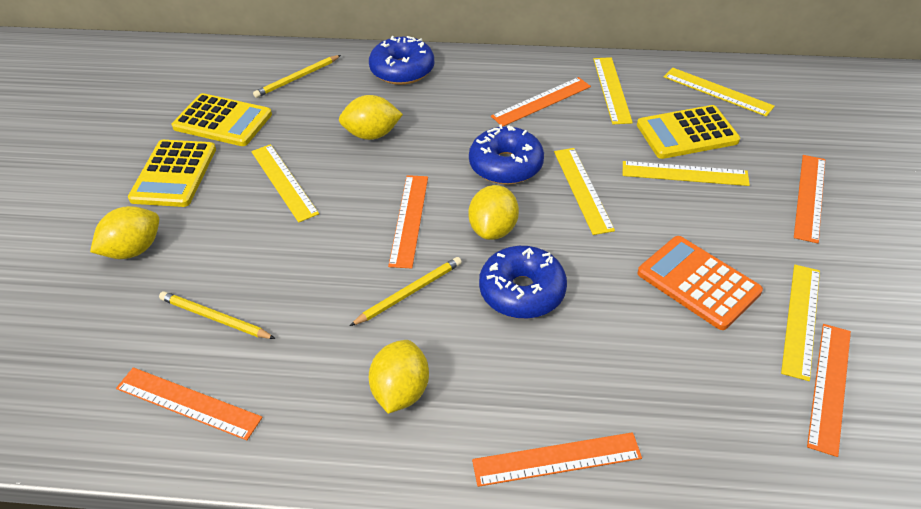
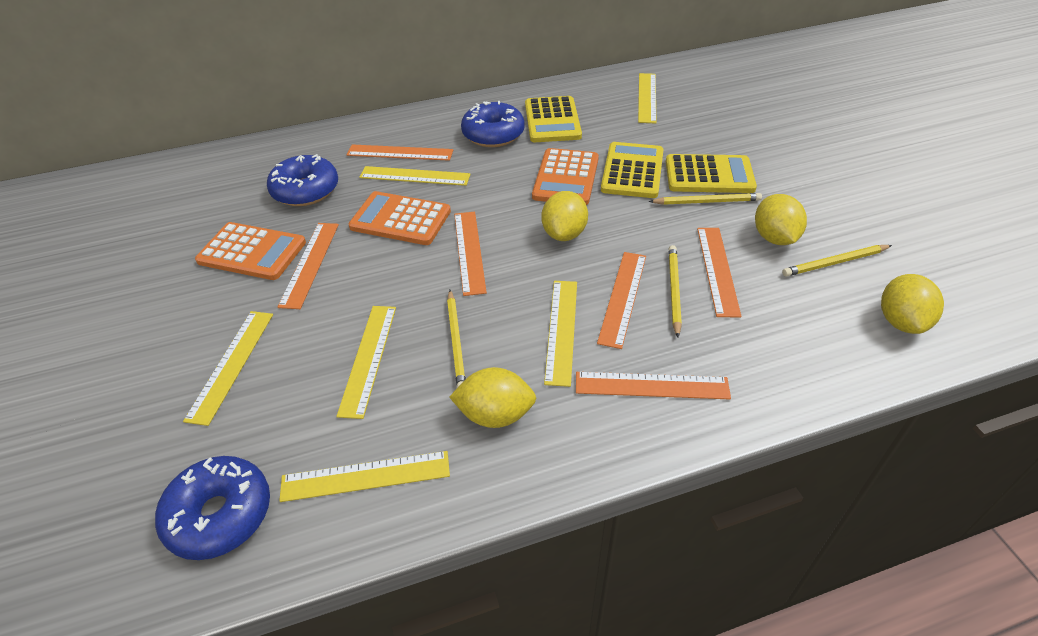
orange calculator: [638,236,763,330] = 1 -> [195,222,306,280] [349,191,451,245] [532,148,599,205] = 3
yellow pencil: [159,291,275,339] [253,55,341,98] [350,257,462,326] = 3 -> [447,290,466,388] [649,193,762,205] [669,245,682,338] [782,245,892,277] = 4

